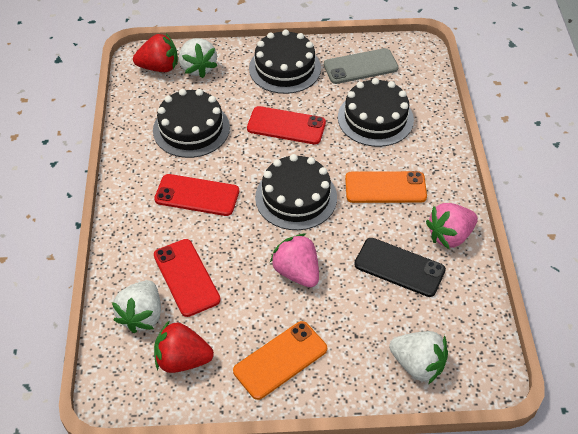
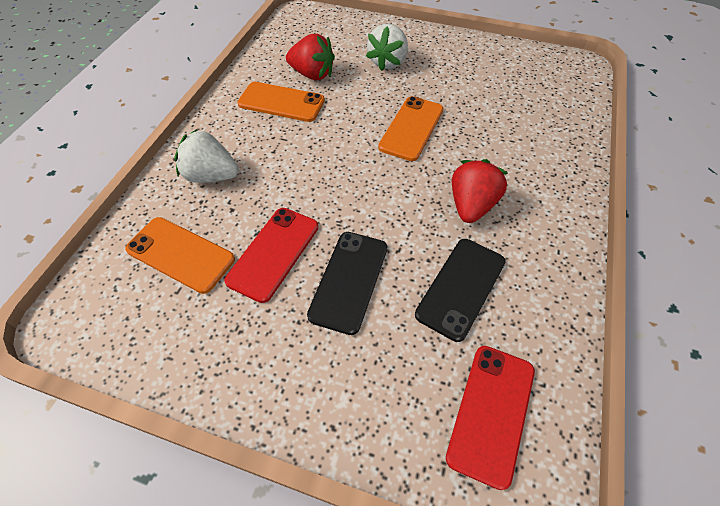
black cake: [153,89,230,158] [249,30,321,94] [255,154,337,230] [338,78,414,147] = 4 -> none = 0
black phone: [354,238,446,297] = 1 -> [307,232,387,335] [415,239,506,342] = 2
grey phone: [324,48,398,84] = 1 -> none = 0
orange phone: [233,321,327,400] [345,171,427,203] = 2 -> [125,217,235,294] [238,82,325,122] [378,96,443,161] = 3
pink strawberry: [270,234,319,287] [426,203,478,249] = 2 -> none = 0
red phone: [154,174,239,216] [154,239,221,317] [247,106,326,144] = 3 -> [224,208,318,303] [446,346,535,490] = 2
white strawberry: [112,280,161,333] [179,38,218,78] [389,331,448,384] = 3 -> [174,129,239,183] [366,24,408,71] = 2

